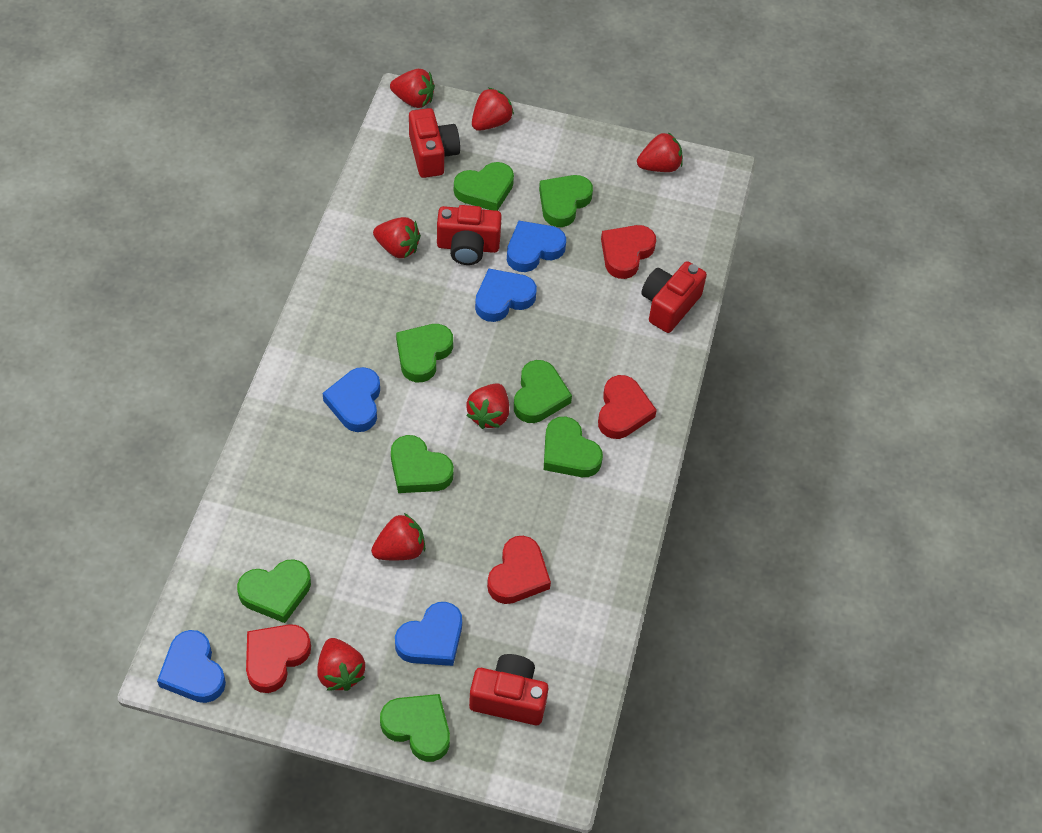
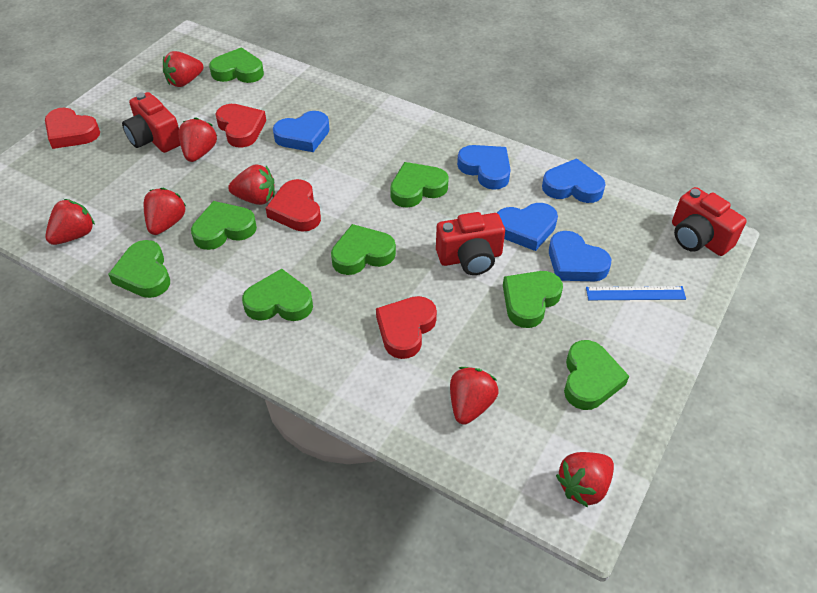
blue ruler: none = 0 -> [586,286,686,300] = 1
red camera: [409,108,460,178] [437,205,502,265] [469,654,548,725] [641,261,707,333] = 4 -> [122,92,181,153] [436,212,505,275] [672,187,747,256] = 3

